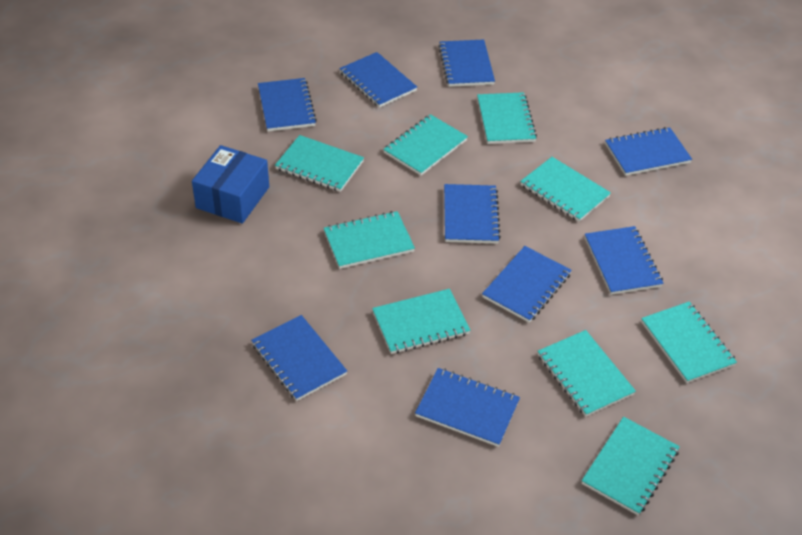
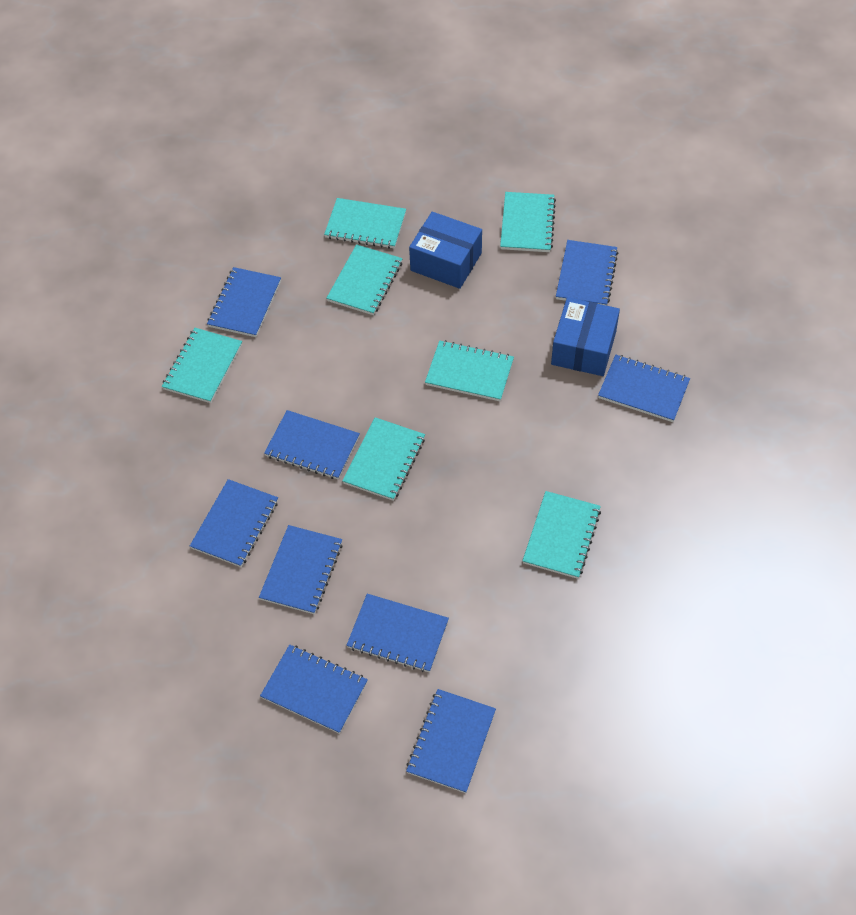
blue box: [192,145,269,224] = 1 -> [409,212,482,289] [551,297,620,376] = 2
turquoise notebook: [275,135,364,192] [324,211,415,269] [372,289,471,354] [383,114,468,175] [477,92,537,144] [520,157,611,222] [538,330,636,417] [582,417,680,515] [641,302,737,383] = 9 -> [162,328,242,403] [324,198,406,249] [326,244,403,315] [342,417,425,501] [425,340,514,401] [500,192,556,252] [522,491,601,579] = 7

